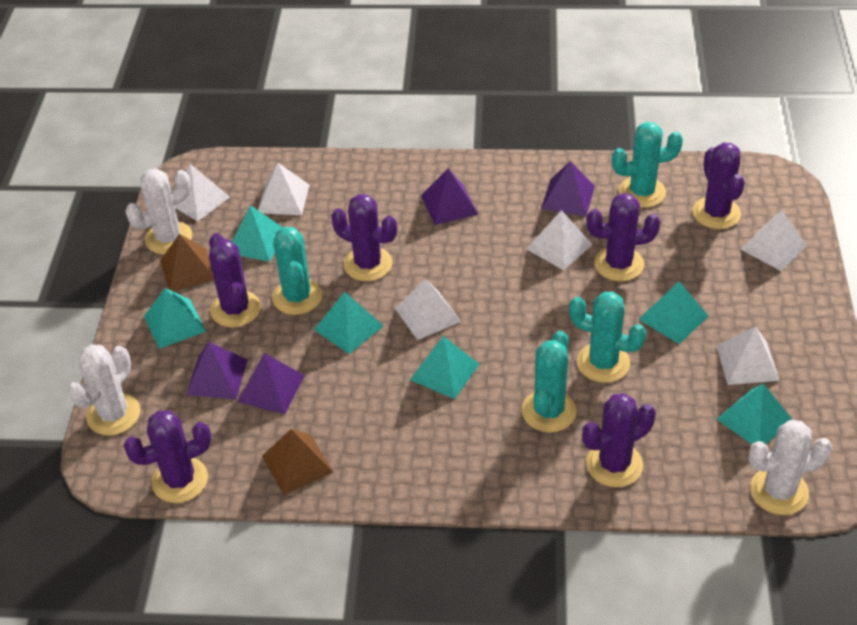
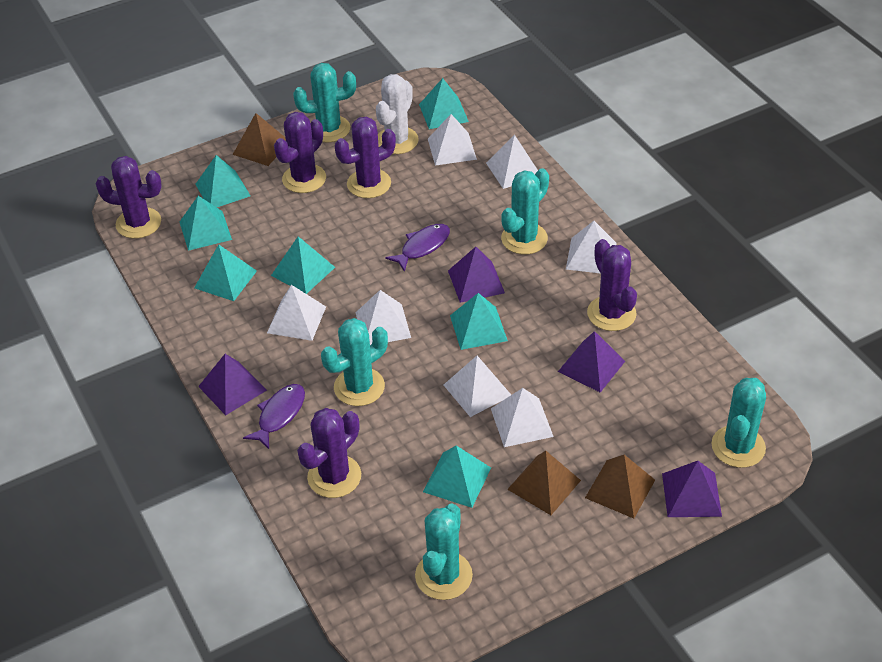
brown pyramid: [160,234,214,291] [262,429,333,495] = 2 -> [233,113,286,166] [507,451,581,515] [585,455,655,519] = 3
purple cactus: [124,410,212,503] [209,233,261,328] [331,194,397,281] [582,393,656,487] [587,193,660,281] [693,142,745,229] = 6 -> [96,156,162,239] [274,112,326,193] [297,408,361,498] [335,117,396,198] [587,239,637,331] = 5
purple fish: none = 0 -> [243,384,305,449] [385,224,450,272] = 2
turquoise cactus: [272,227,322,315] [522,330,577,433] [569,292,646,383] [612,122,683,208] = 4 -> [293,63,356,142] [321,318,388,406] [415,503,473,600] [501,168,549,254] [711,378,766,468] = 5
turquoise pyramid: [144,288,206,349] [232,205,283,262] [314,292,384,354] [410,336,479,399] [639,281,709,344] [717,384,793,444] = 6 -> [180,196,232,251] [194,244,257,301] [195,155,251,207] [271,236,335,294] [419,78,469,129] [423,446,491,508] [450,293,508,350] = 7
white cactus: [68,344,140,436] [125,168,192,254] [748,420,832,515] = 3 -> [376,74,419,154] = 1
white pyramid: [174,164,230,222] [258,163,309,215] [395,279,461,340] [527,210,593,270] [716,326,779,385] [740,211,807,271] = 6 -> [267,285,326,341] [355,290,411,345] [428,114,477,166] [444,356,511,417] [486,135,538,189] [491,388,554,447] [566,221,617,274] = 7

